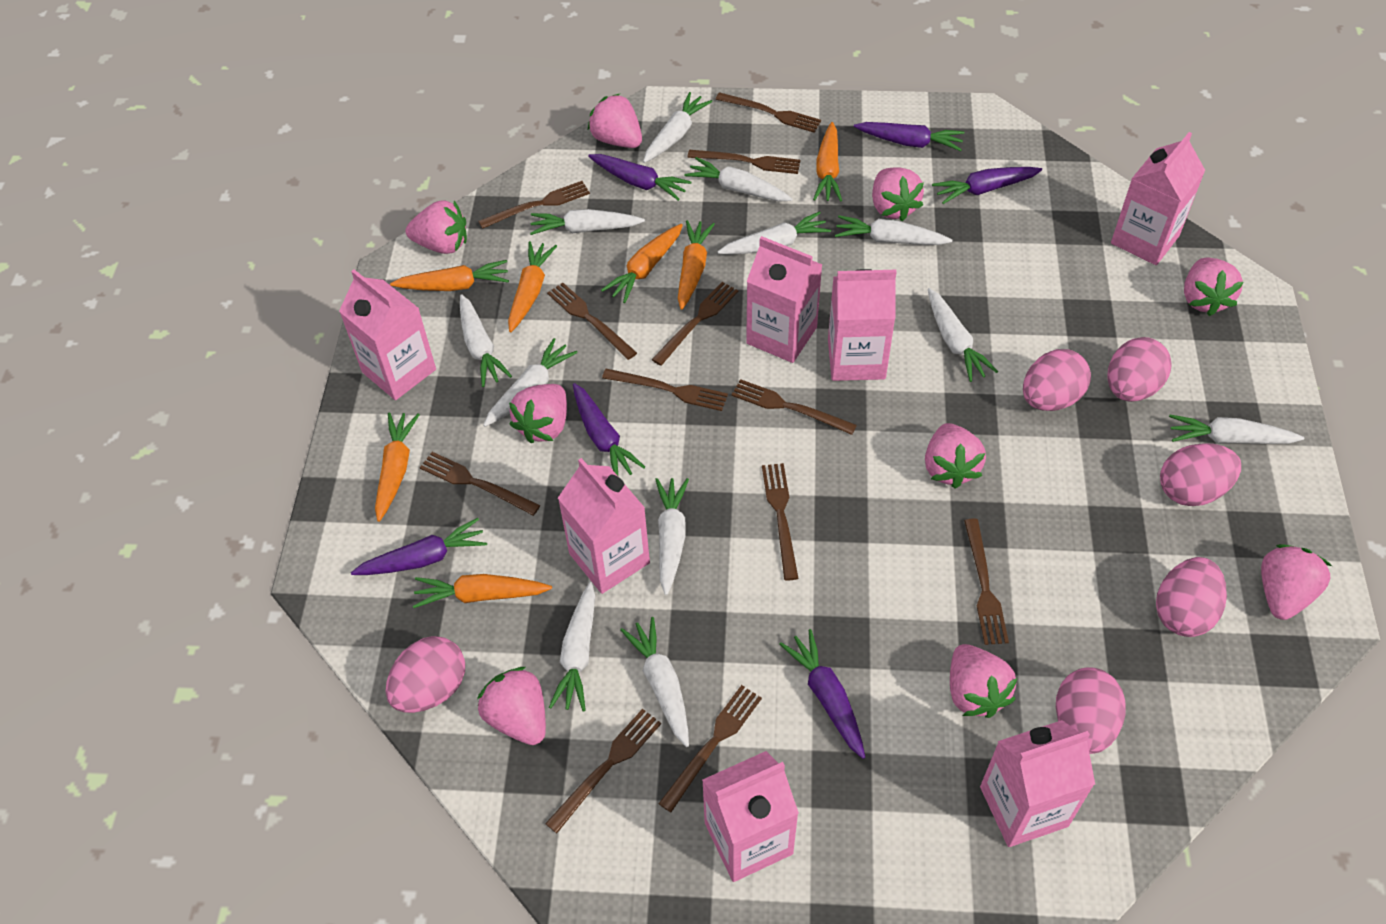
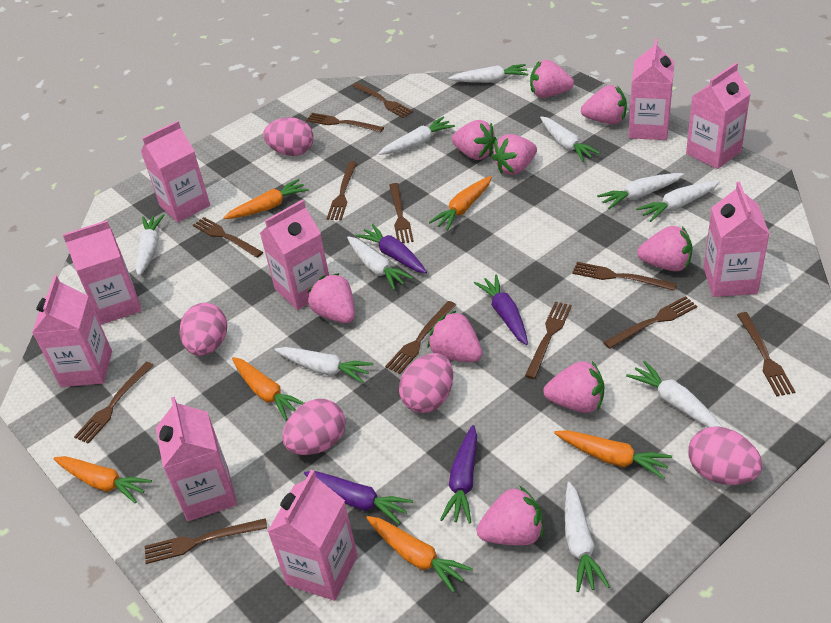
orange carrot: [375,412,420,522] [390,260,509,291] [413,574,552,608] [508,241,557,332] [601,224,683,303] [678,220,715,310] [813,122,842,202] = 7 -> [53,456,152,504] [223,179,308,219] [232,357,304,421] [366,516,473,593] [429,176,492,231] [554,430,672,479] = 6
pink carton: [339,270,436,400] [558,458,650,594] [702,751,799,882] [746,236,822,363] [828,269,897,381] [980,720,1095,847] [1111,132,1205,265] = 7 -> [32,275,112,387] [63,220,142,325] [141,121,210,222] [156,397,237,521] [260,200,329,310] [267,470,358,601] [628,38,675,140] [686,63,751,169] [704,182,770,297] = 9
pink egg: [386,636,465,713] [1023,349,1091,411] [1056,667,1126,754] [1108,337,1172,402] [1156,557,1227,637] [1160,443,1241,506] = 6 -> [180,303,227,356] [263,117,314,156] [282,399,345,455] [399,353,453,413] [688,426,763,485] = 5
purple carrot: [351,518,487,575] [573,383,645,476] [588,154,691,201] [779,629,865,759] [854,122,964,151] [932,167,1042,204] = 6 -> [304,471,413,525] [356,224,427,273] [440,425,477,524] [474,274,528,345] = 4
white carrot: [460,294,512,387] [483,338,577,427] [530,209,645,235] [549,582,595,712] [620,617,689,747] [643,92,712,163] [655,478,689,595] [685,157,792,202] [718,211,831,255] [835,215,952,245] [928,288,998,382] [1169,415,1304,444] = 12 -> [136,214,164,277] [274,347,373,383] [347,236,413,290] [378,117,455,155] [448,64,528,83] [540,116,600,162] [565,482,610,592] [597,173,684,209] [626,361,722,427] [636,181,720,222] = 10

